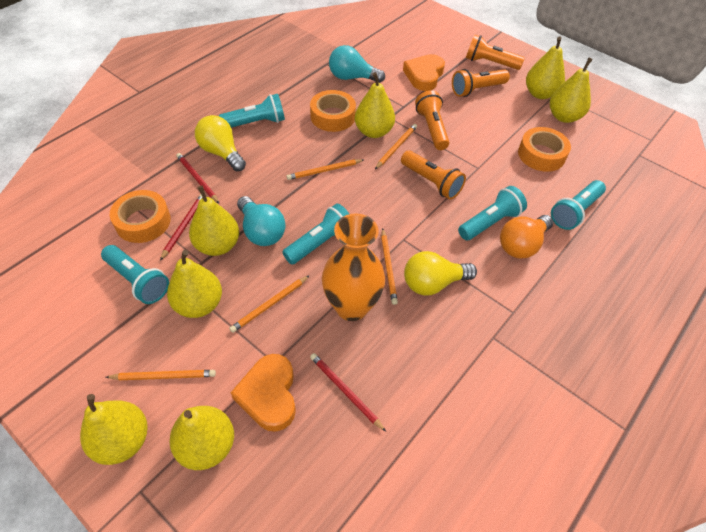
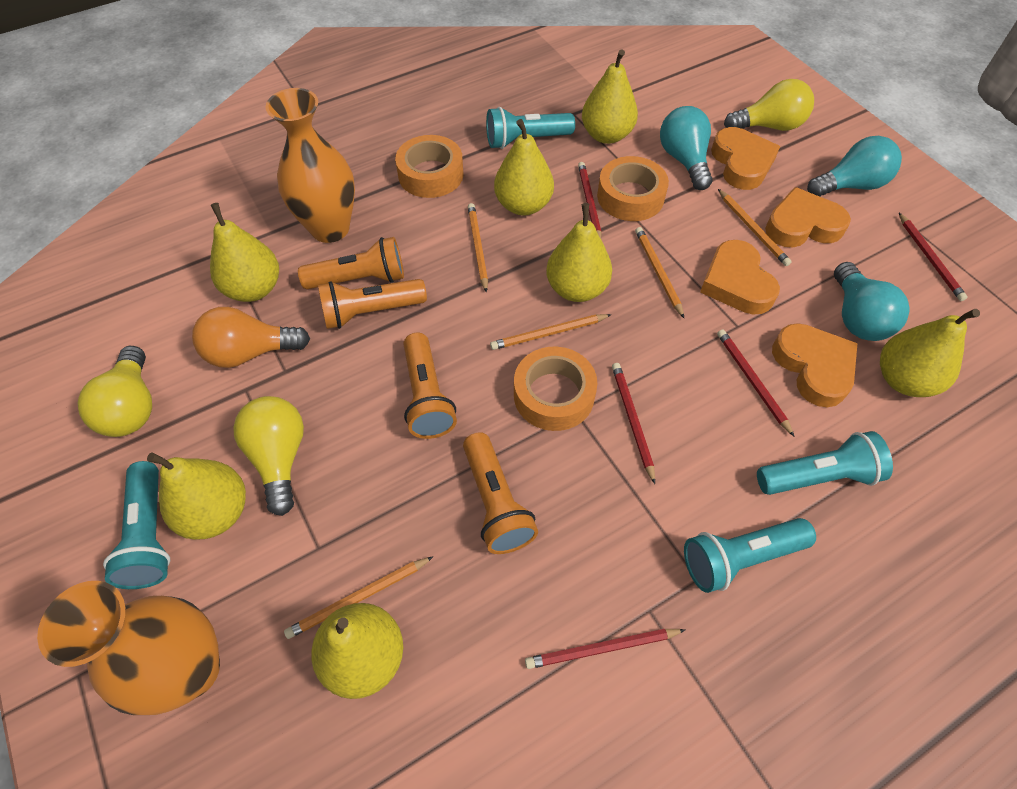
orange heart: [231,354,296,432] [403,54,445,91] = 2 -> [700,240,780,314] [711,127,780,190] [765,187,851,247] [772,323,858,407] = 4
orange vase: [322,213,385,321] = 1 -> [37,581,220,715] [266,88,355,243] = 2
red pencil: [160,194,202,261] [176,153,219,203] [310,353,386,432] = 3 -> [525,629,685,669] [578,162,601,238] [612,363,655,484] [717,329,795,437] [899,213,968,301] = 5
turquoise flashlight: [101,245,169,304] [219,94,285,128] [282,203,349,265] [458,186,527,240] [551,180,606,230] = 5 -> [103,461,171,589] [486,107,575,149] [684,518,816,593] [757,431,893,495] = 4
turquoise light bulb: [237,196,286,246] [329,45,385,83] = 2 -> [660,106,713,190] [807,136,902,197] [834,262,910,341] = 3
yellow light bulb: [195,115,246,171] [404,251,477,295] = 2 -> [77,346,152,437] [233,396,304,516] [724,79,814,131] = 3

